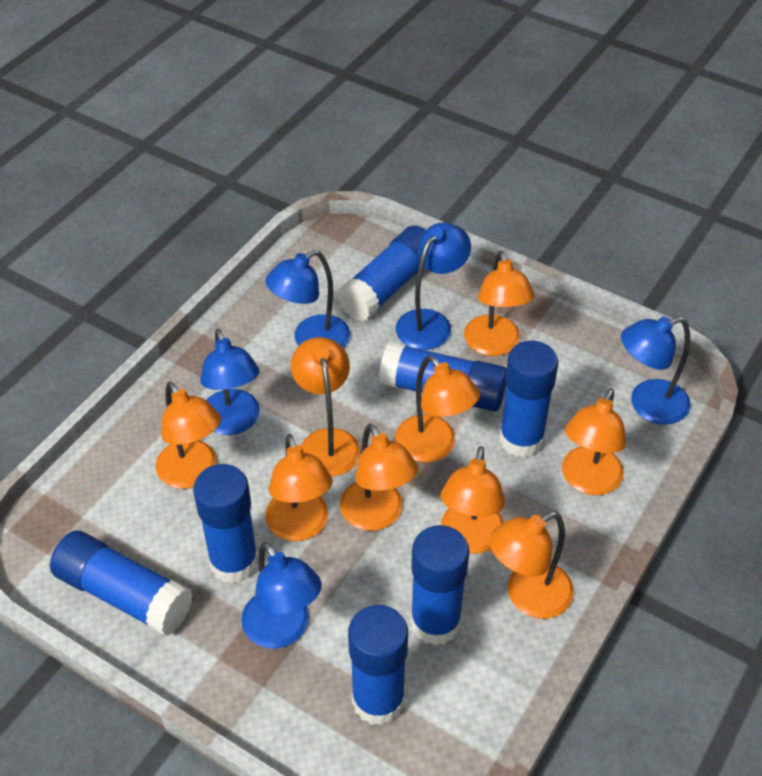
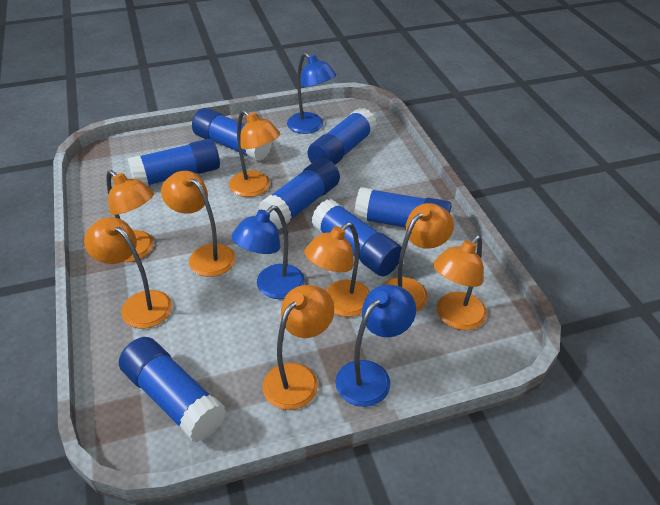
blue lamp: [200,329,260,435] [241,541,322,649] [265,250,350,348] [396,222,471,350] [621,316,690,425] = 5 -> [232,205,305,299] [287,52,336,134] [335,285,416,407] = 3
orange lamp: [155,382,221,489] [265,434,333,541] [291,337,360,476] [340,423,418,531] [395,355,480,462] [440,446,505,554] [464,251,534,356] [489,512,574,619] [562,388,626,495] = 9 -> [84,217,172,329] [106,170,154,262] [161,171,236,277] [229,110,280,197] [263,285,334,410] [305,222,370,317] [383,203,454,312] [433,235,487,330] = 8

